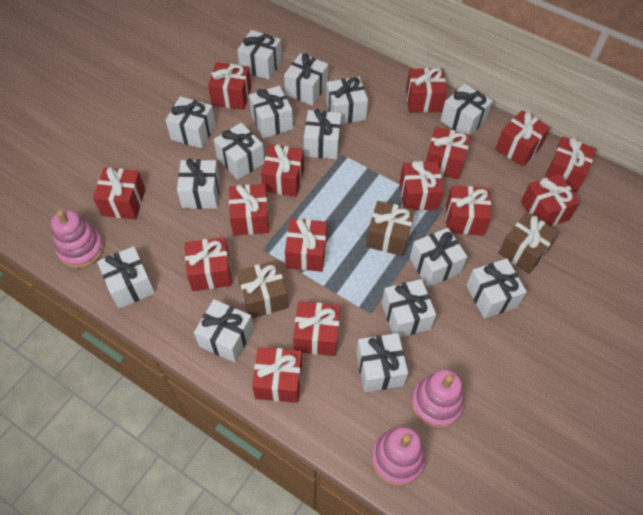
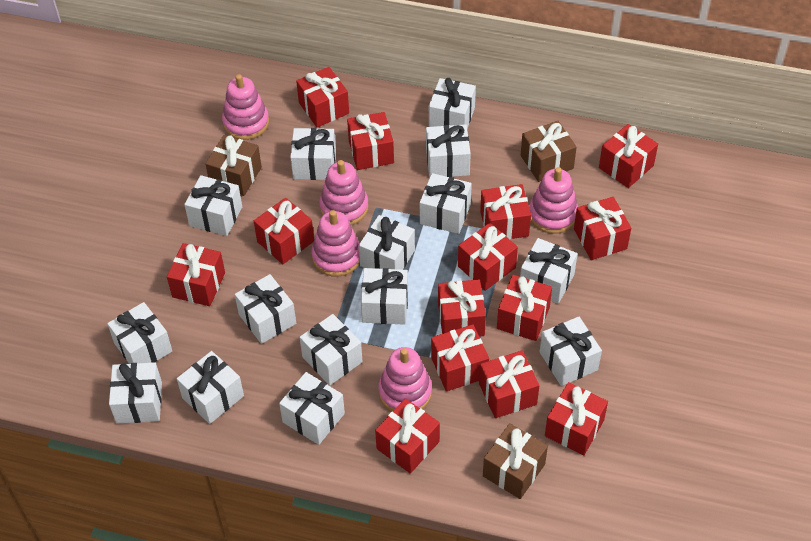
pink stacking toy: [51,210,104,268] [371,427,426,486] [411,369,464,429] = 3 -> [222,74,269,140] [311,210,360,277] [319,160,369,225] [378,347,432,412] [529,167,578,234] = 5
red gift: [93,167,145,220] [185,237,232,291] [208,62,251,110] [229,184,269,236] [252,347,302,403] [261,144,304,197] [285,218,327,272] [293,301,340,356] [400,161,444,211] [406,68,447,113] [426,127,471,179] [446,186,491,236] [495,110,550,167] [521,174,580,227] [544,137,596,193] = 15 -> [167,243,225,306] [254,198,314,264] [296,67,349,127] [347,112,394,170] [375,398,440,474] [431,324,489,391] [438,279,486,337] [458,223,518,291] [479,350,540,418] [480,184,531,239] [497,275,552,341] [545,382,608,455] [574,197,631,260] [599,124,658,188] = 14

